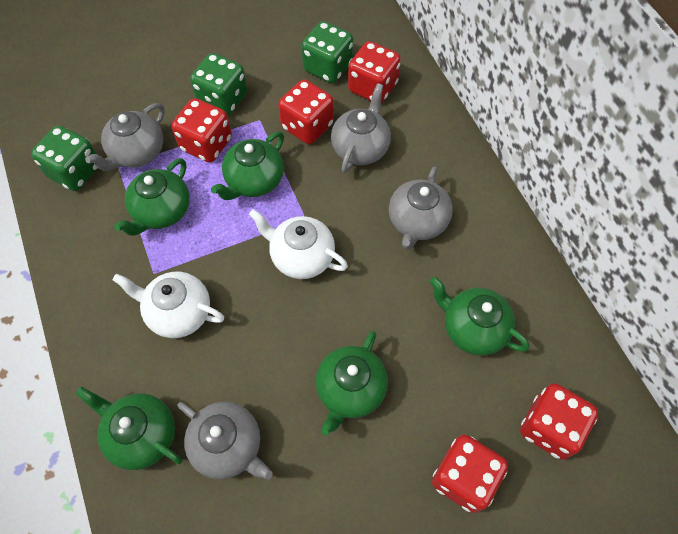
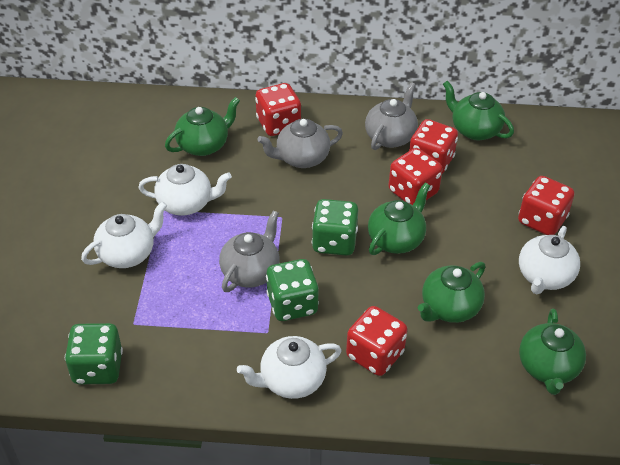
grey teapot: [85,103,164,171] [178,402,273,480] [331,83,391,174] [389,166,453,250] = 4 -> [219,210,280,292] [257,119,343,168] [365,82,418,150] = 3
white teapot: [113,272,224,338] [249,209,348,279] = 2 -> [81,202,167,268] [138,164,232,216] [237,336,342,399] [519,226,580,294] = 4

